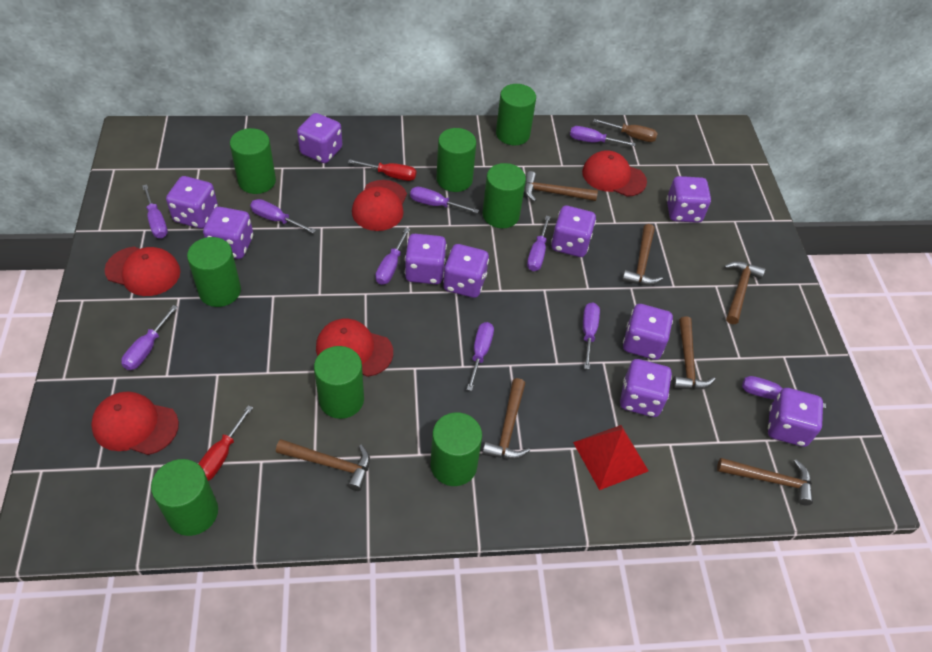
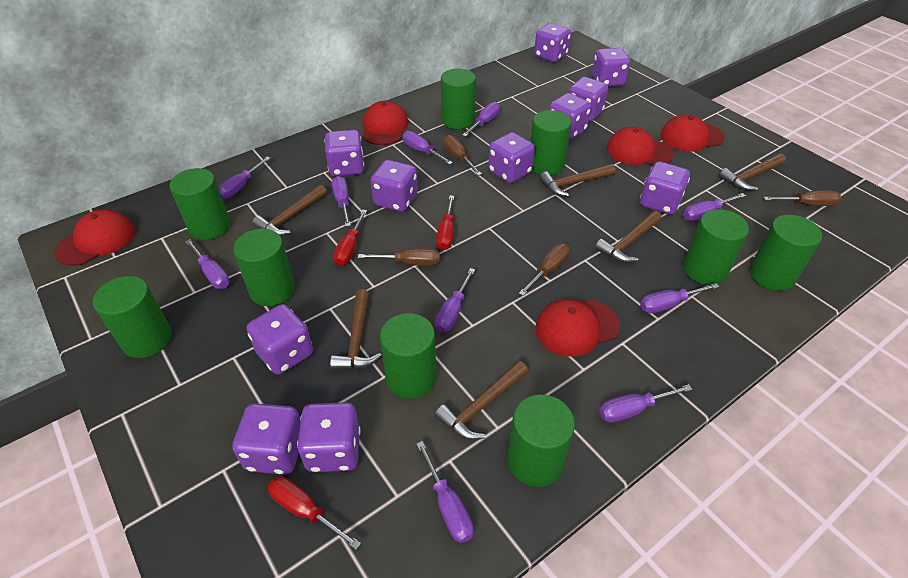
brown hammer: [276,439,370,491] [482,378,530,459] [524,171,598,202] [622,224,663,286] [672,316,716,390] [717,458,813,505] [724,261,765,324] = 7 -> [252,185,327,236] [330,289,382,370] [435,361,528,440] [539,164,616,197] [595,211,662,263] [719,153,786,191] = 6
brown screwdriver: [593,119,658,142] = 1 -> [358,248,440,266] [443,135,482,176] [519,243,570,296] [764,190,841,206] = 4
green cylinder: [151,459,218,536] [187,237,241,307] [230,128,276,194] [314,346,364,419] [431,412,482,486] [437,128,476,192] [482,163,526,228] [496,84,536,146] = 8 -> [93,276,172,358] [170,168,230,240] [233,229,295,306] [380,313,436,399] [441,69,476,129] [508,395,575,487] [530,110,571,175] [683,209,749,285] [750,215,822,291] = 9
purple dice: [166,176,218,228] [203,207,253,259] [297,113,342,163] [405,234,447,284] [443,244,489,298] [551,206,596,257] [620,359,672,417] [623,304,673,360] [667,176,711,223] [768,388,823,447] = 10 -> [233,403,301,475] [246,304,313,375] [297,402,361,472] [325,130,364,177] [371,160,418,212] [488,132,535,183] [534,23,571,62] [549,93,591,140] [569,77,608,122] [592,48,630,87] [640,162,690,215] = 11
red pyramid: [573,425,649,490] = 1 -> none = 0
red screwdriver: [199,405,253,481] [348,159,416,181] = 2 -> [268,477,361,550] [333,210,367,266] [436,196,454,250] = 3

